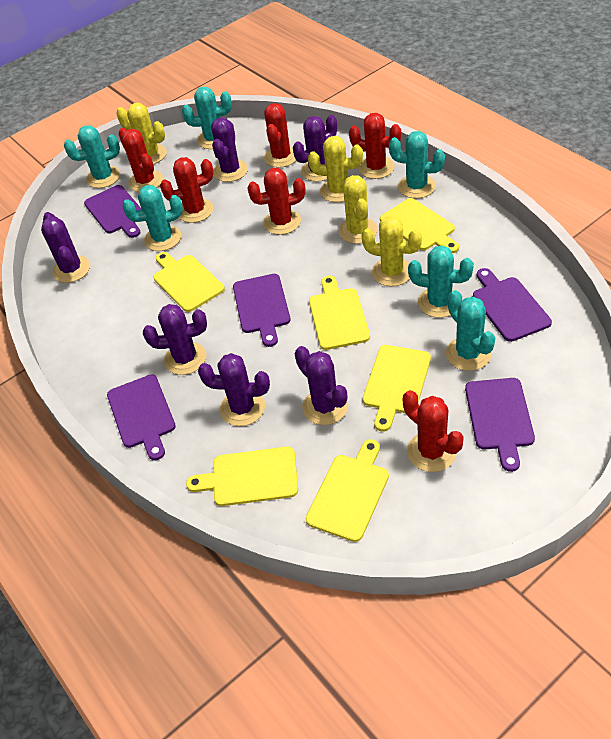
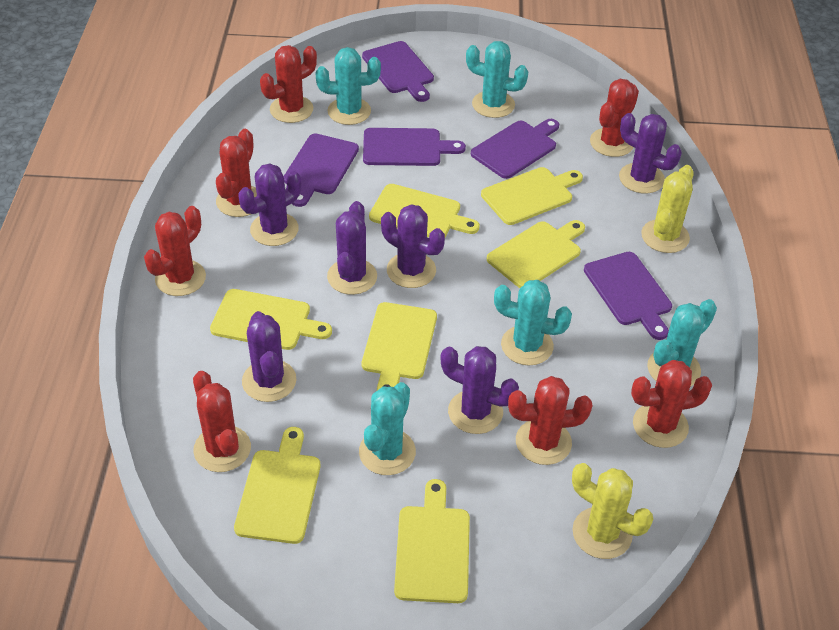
red cactus: [118,128,163,192] [160,157,214,223] [247,168,305,235] [264,103,296,168] [349,113,401,179] [403,390,464,472] = 6 -> [144,206,206,296] [193,371,251,472] [216,129,257,217] [260,45,317,123] [508,376,593,465] [590,79,639,157] [631,360,712,448] = 7
turquoise cactus: [64,125,120,188] [122,185,183,251] [182,87,232,149] [389,131,445,198] [408,245,474,318] [446,290,495,371] = 6 -> [316,47,381,125] [359,382,416,475] [466,41,528,118] [494,280,572,365] [647,299,717,387] = 5
yellow cactus: [117,103,167,164] [308,136,363,202] [339,175,377,244] [361,216,422,286] = 4 -> [572,463,653,559] [641,165,694,253] = 2
yellow cutting board: [153,252,225,312] [186,447,298,506] [306,439,389,542] [309,275,370,350] [363,345,431,432] [380,198,459,253] = 6 -> [210,289,332,350] [234,427,320,544] [362,302,437,391] [369,184,480,237] [394,479,470,603] [481,167,583,225] [487,220,585,288] = 7

